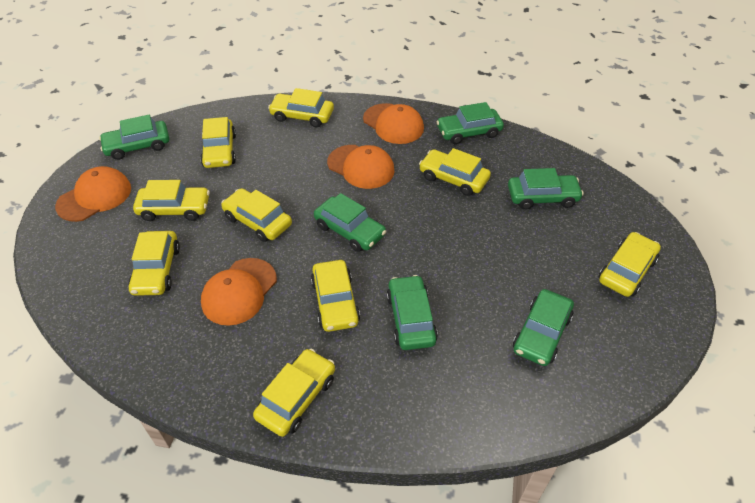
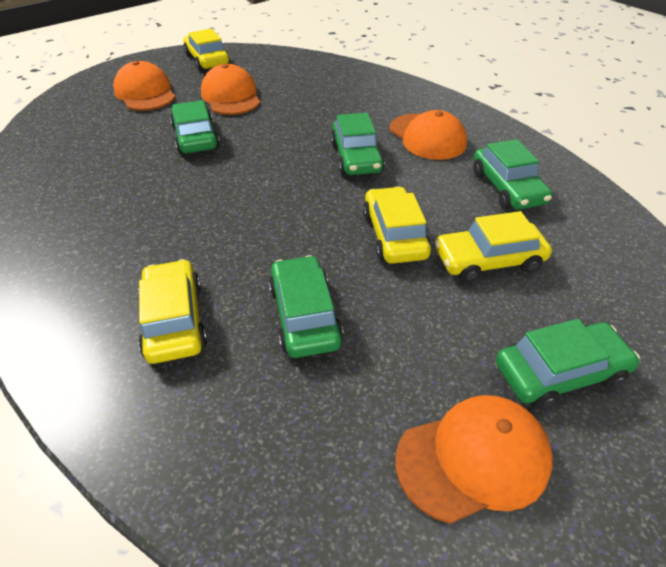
green car: [99,115,169,160] [314,193,386,252] [387,275,438,350] [436,102,504,144] [508,168,584,210] [513,289,574,366] = 6 -> [170,100,220,154] [269,255,344,358] [331,113,384,175] [473,139,553,210] [496,319,640,409] = 5
yellow car: [128,231,180,296] [133,180,210,221] [200,117,236,168] [221,188,292,242] [253,349,335,437] [268,88,334,127] [311,260,360,332] [419,148,491,196] [598,232,661,297] = 9 -> [138,259,207,364] [183,29,230,71] [363,187,431,264] [435,211,552,282] = 4

